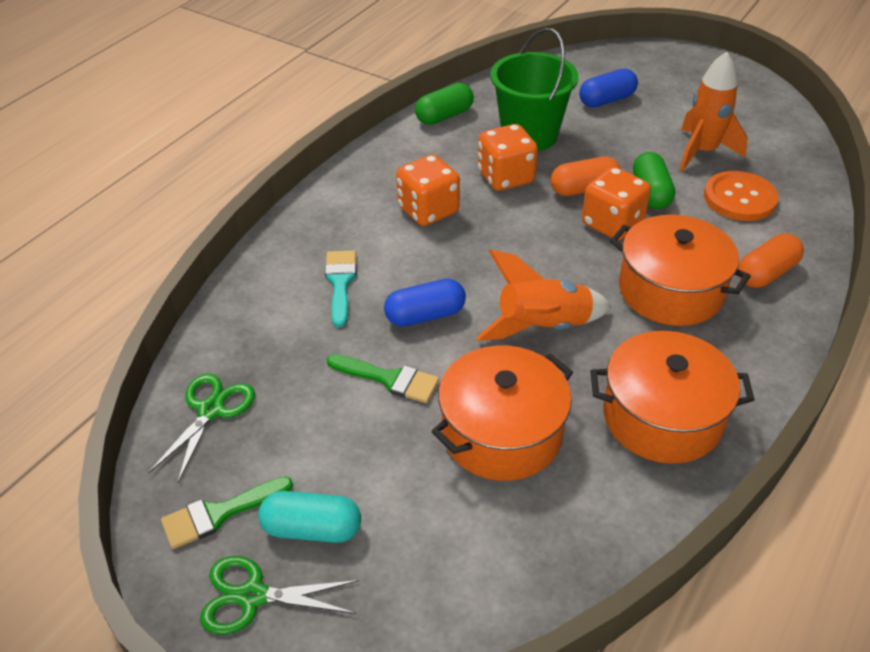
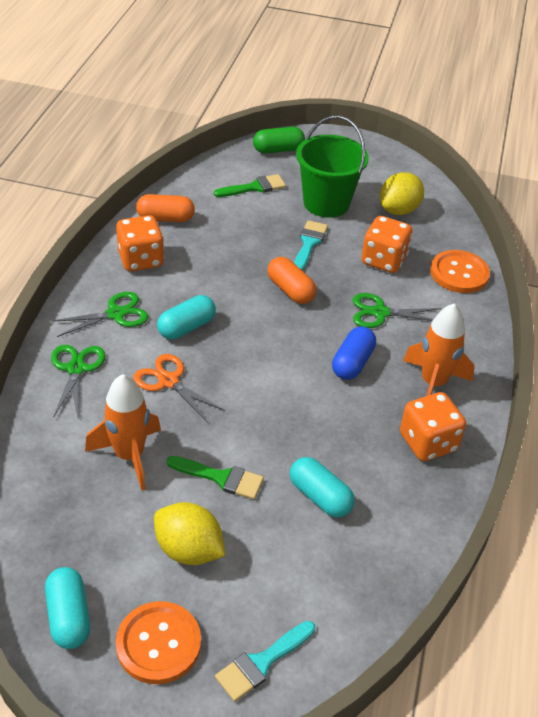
blue capsule: [384,279,466,327] [579,69,638,107] = 2 -> [332,326,376,380] = 1
green capsule: [415,83,474,125] [633,152,675,209] = 2 -> [253,127,305,154] = 1
green scissors: [148,373,255,483] [200,556,359,635] = 2 -> [51,292,148,337] [51,345,106,418] [353,293,441,328] = 3
orange button: [704,171,778,221] = 1 -> [116,601,201,684] [430,250,490,293] = 2
orange pot: [431,346,573,481] [590,331,755,464] [610,215,751,326] = 3 -> none = 0
orange scissors: none = 0 -> [133,354,225,423] = 1
turquoise brush: [325,250,357,327] = 1 -> [215,621,315,702] [294,220,328,270] = 2
turquoise capsule: [258,491,361,543] = 1 -> [45,567,90,649] [157,295,216,339] [290,457,355,517] = 3
yellow lemon: none = 0 -> [154,502,225,565] [380,172,424,215] = 2

